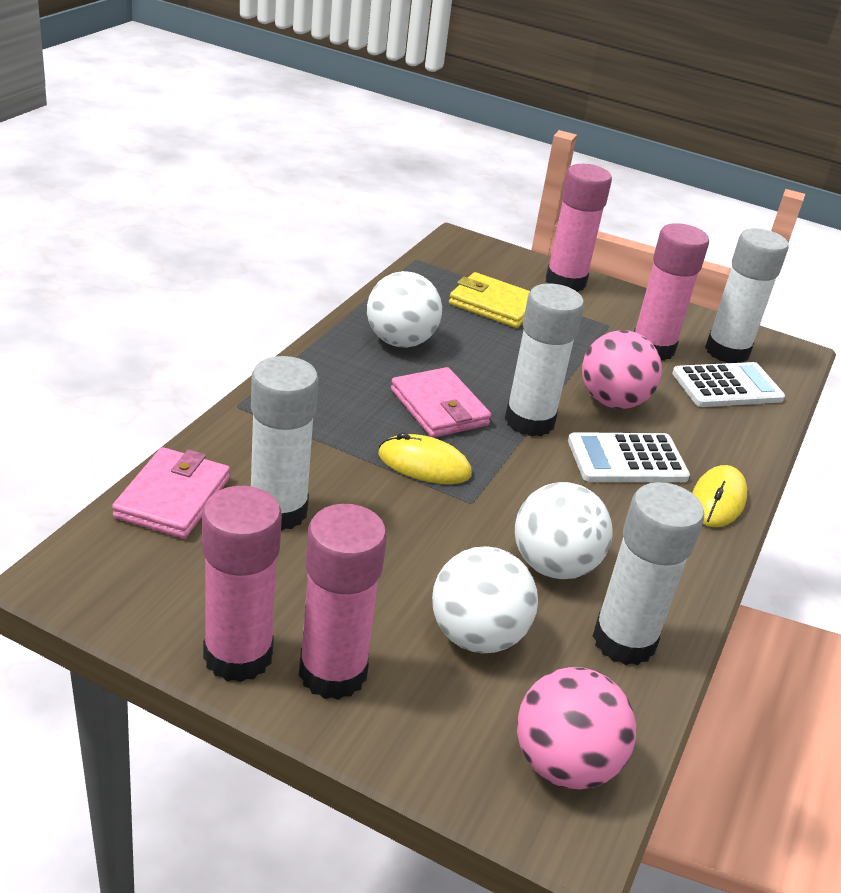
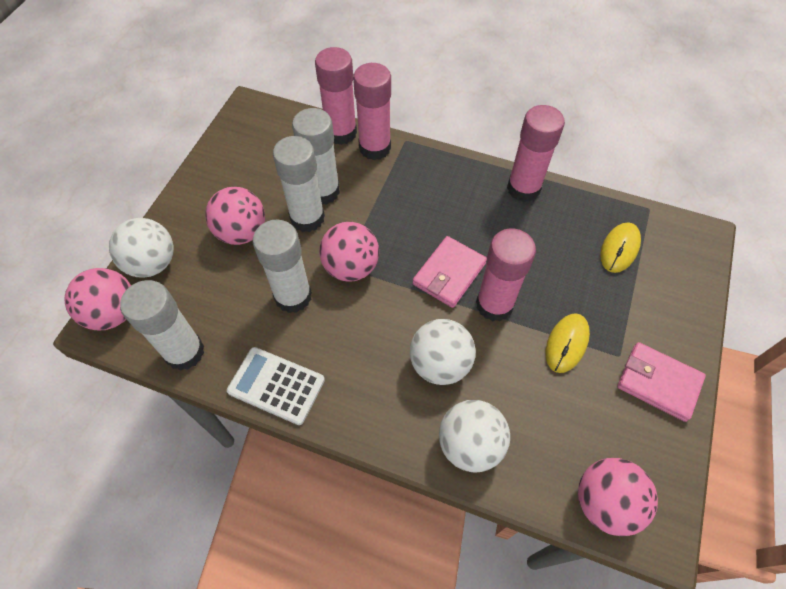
pink ball: [517,667,636,789] [582,330,662,409] = 2 -> [65,268,131,330] [205,187,265,245] [319,222,379,282] [578,458,658,536] = 4
white calculator: [568,432,690,482] [672,362,785,407] = 2 -> [227,347,325,425] = 1
yellow wallet: [449,272,530,328] = 1 -> none = 0

